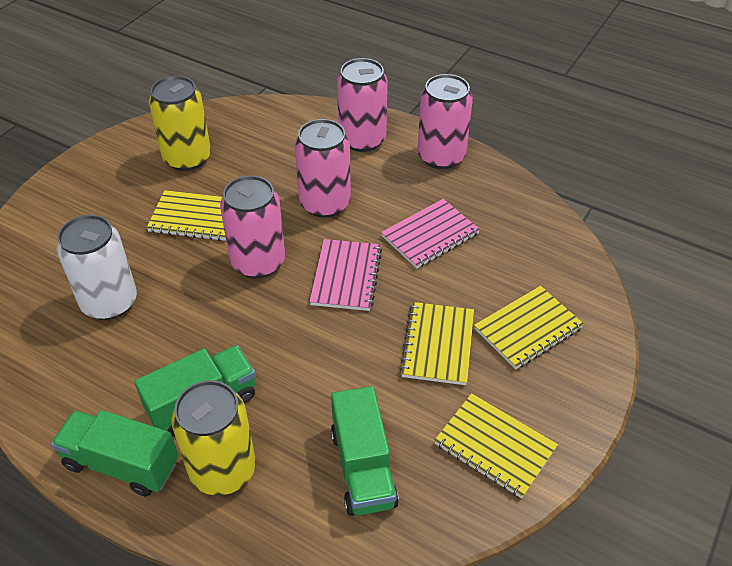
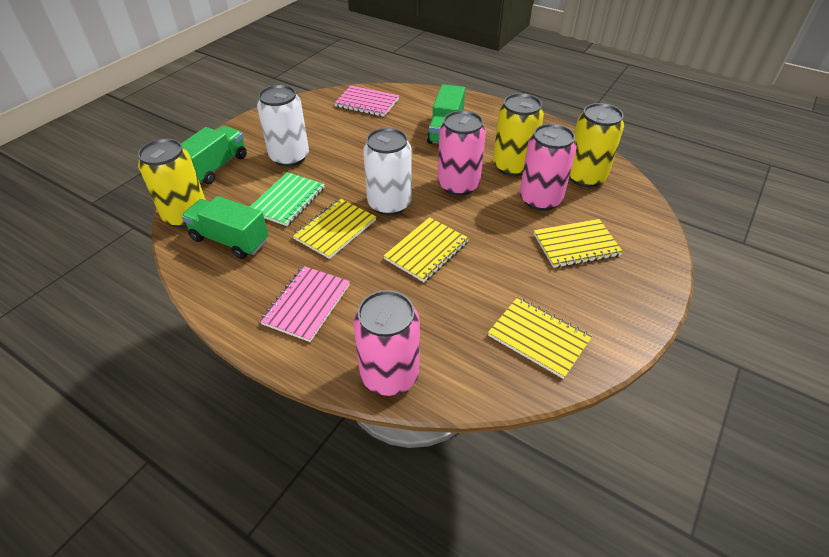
green notebook: none = 0 -> [250,172,325,226] = 1
pink can: [220,175,285,278] [295,119,351,218] [337,58,388,152] [418,74,473,169] = 4 -> [353,290,420,396] [438,110,486,196] [519,124,577,211] = 3
white can: [57,215,137,320] = 1 -> [257,85,309,167] [363,128,412,215] = 2
yellow can: [149,76,211,171] [171,380,256,496] = 2 -> [138,139,206,228] [493,93,544,176] [569,103,624,187] = 3

